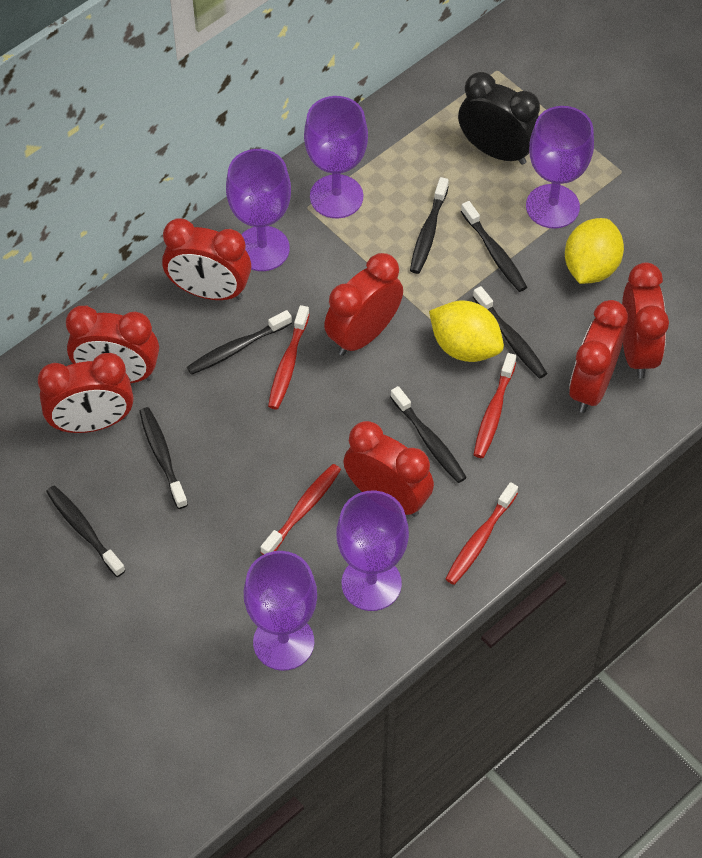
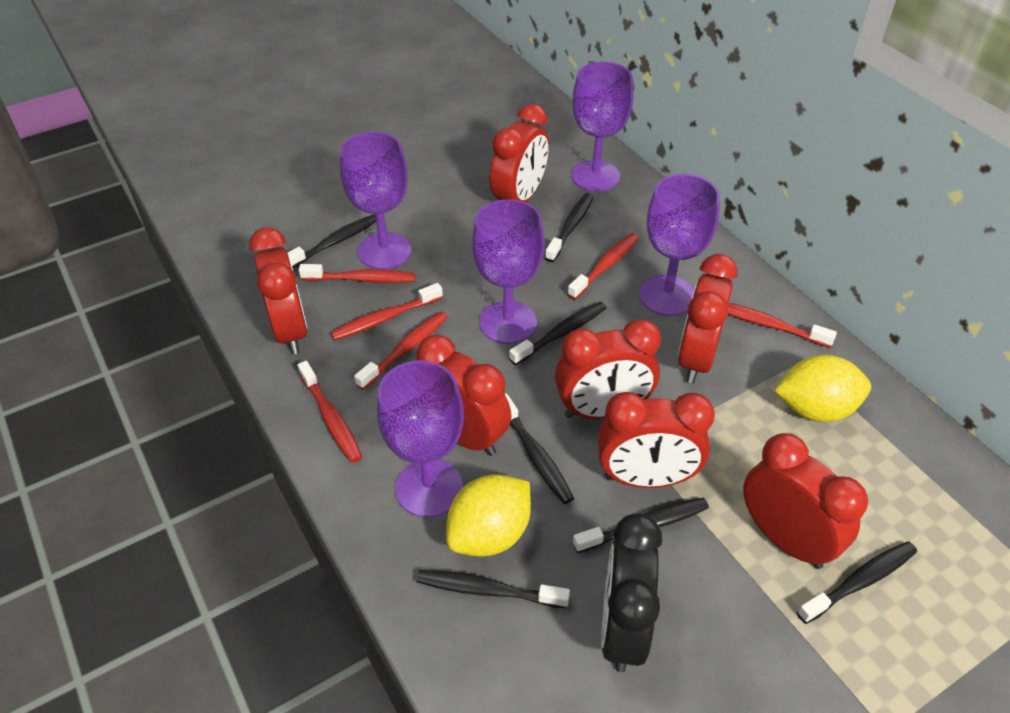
red toothbrush: [261,464,341,555] [268,305,310,409] [446,482,518,585] [473,353,516,458] = 4 -> [297,361,362,463] [299,264,416,283] [331,283,443,340] [354,311,448,390] [567,233,639,300] [728,303,837,348] = 6

